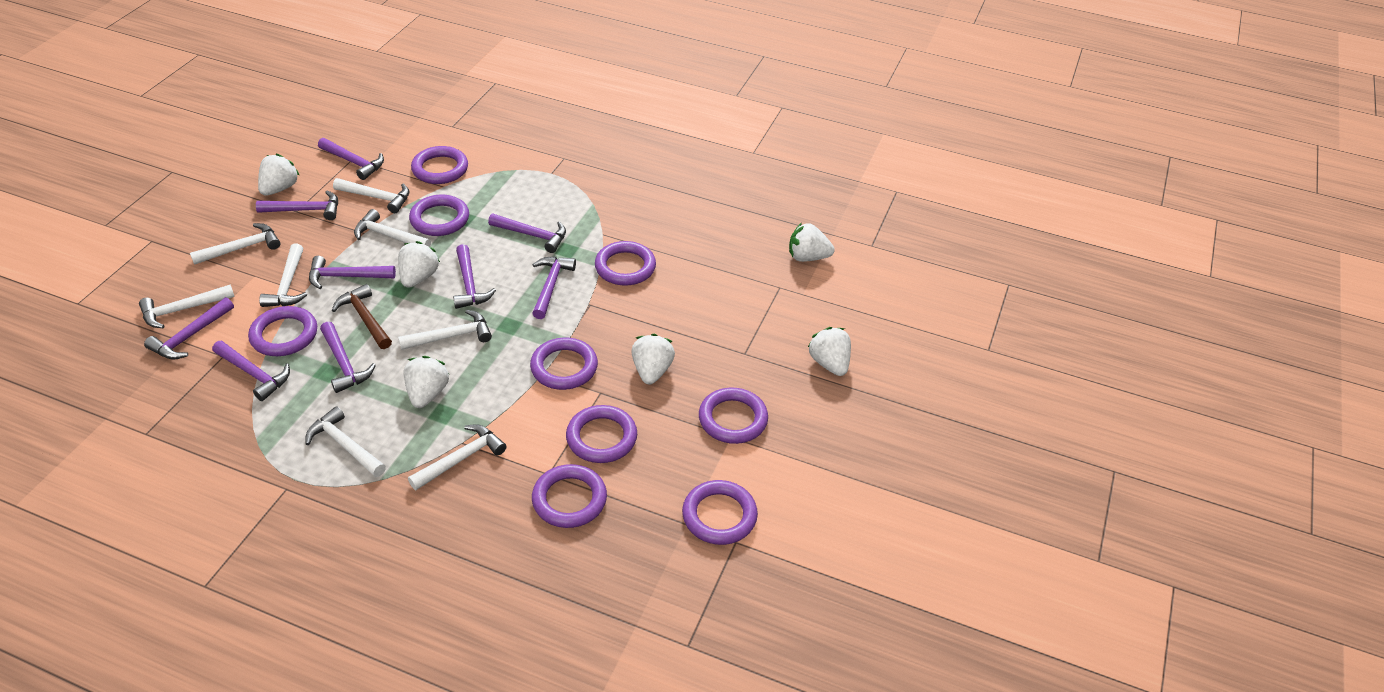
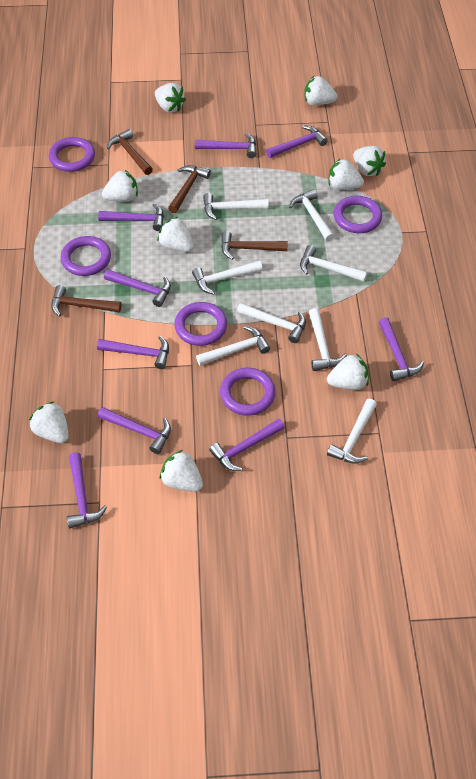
brown hammer: [332,284,392,349] = 1 -> [51,285,121,317] [107,129,153,175] [168,165,211,213] [221,231,288,260] = 4
purple ring: [248,306,317,356] [409,194,469,236] [411,146,468,184] [530,338,598,390] [532,464,607,528] [566,405,637,463] [595,241,656,286] [682,480,758,545] [699,388,768,444] = 9 -> [49,137,95,172] [61,236,111,276] [174,302,227,346] [220,368,276,416] [334,196,382,233] = 5
white strawberry: [258,154,300,196] [398,241,440,288] [404,356,449,408] [631,334,675,384] [789,223,835,262] [808,327,851,376] = 6 -> [29,401,69,443] [102,170,138,201] [155,83,186,113] [157,217,193,252] [160,450,203,492] [305,76,338,105] [327,353,369,390] [328,159,364,190] [353,146,386,176] = 9

